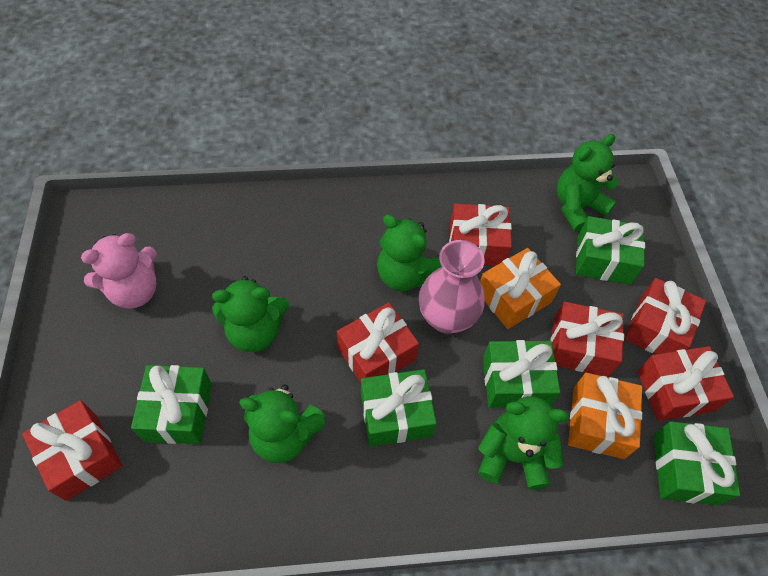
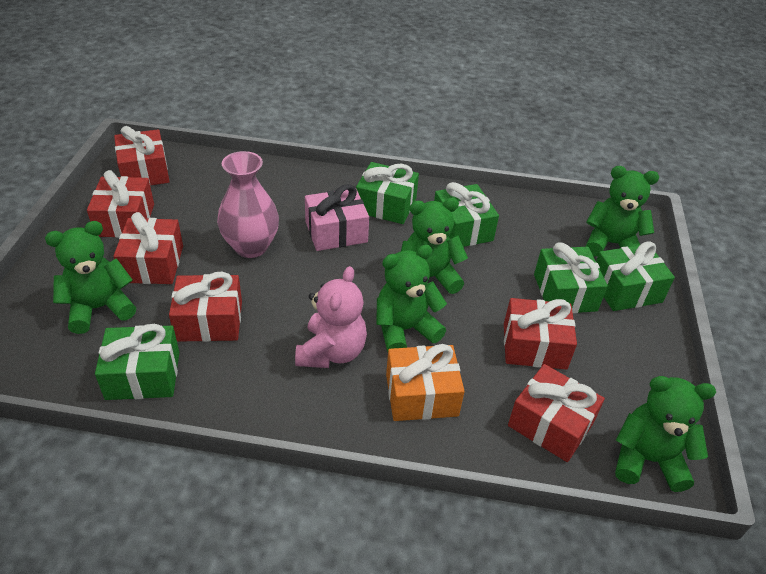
orange gift: [480,248,561,329] [568,373,642,459] = 2 -> [386,344,464,421] = 1
pink gift: none = 0 -> [305,184,369,251] = 1

